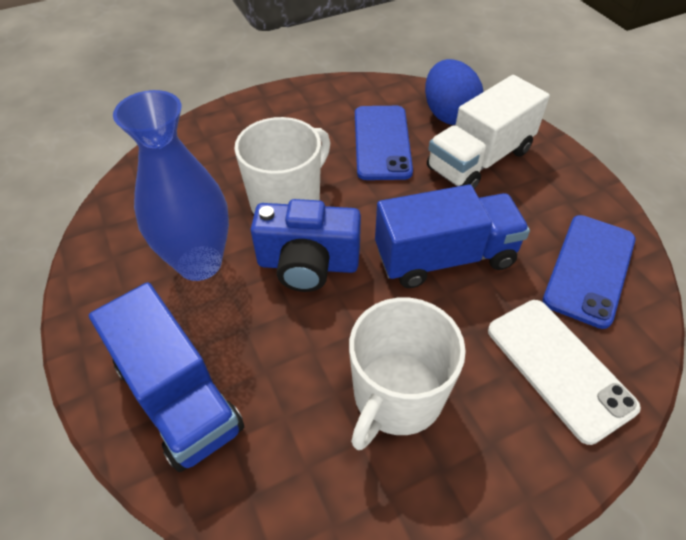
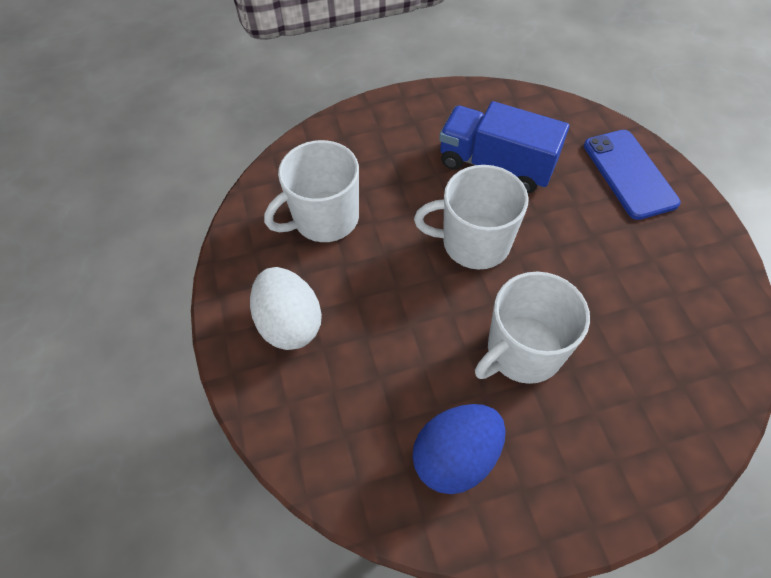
blue camera: [251,199,361,292] = 1 -> none = 0
blue phone: [355,106,413,180] [543,215,635,329] = 2 -> [584,130,681,220] = 1
blue truck: [89,282,244,472] [375,185,530,288] = 2 -> [439,101,569,194] = 1
blue vase: [113,90,229,281] = 1 -> none = 0
white egg: none = 0 -> [250,267,322,350] = 1
white mug: [234,117,330,214] [349,298,466,450] = 2 -> [264,140,359,242] [414,165,528,270] [475,272,590,384] = 3
white phone: [488,300,641,445] = 1 -> none = 0
white truck: [427,75,550,189] = 1 -> none = 0

